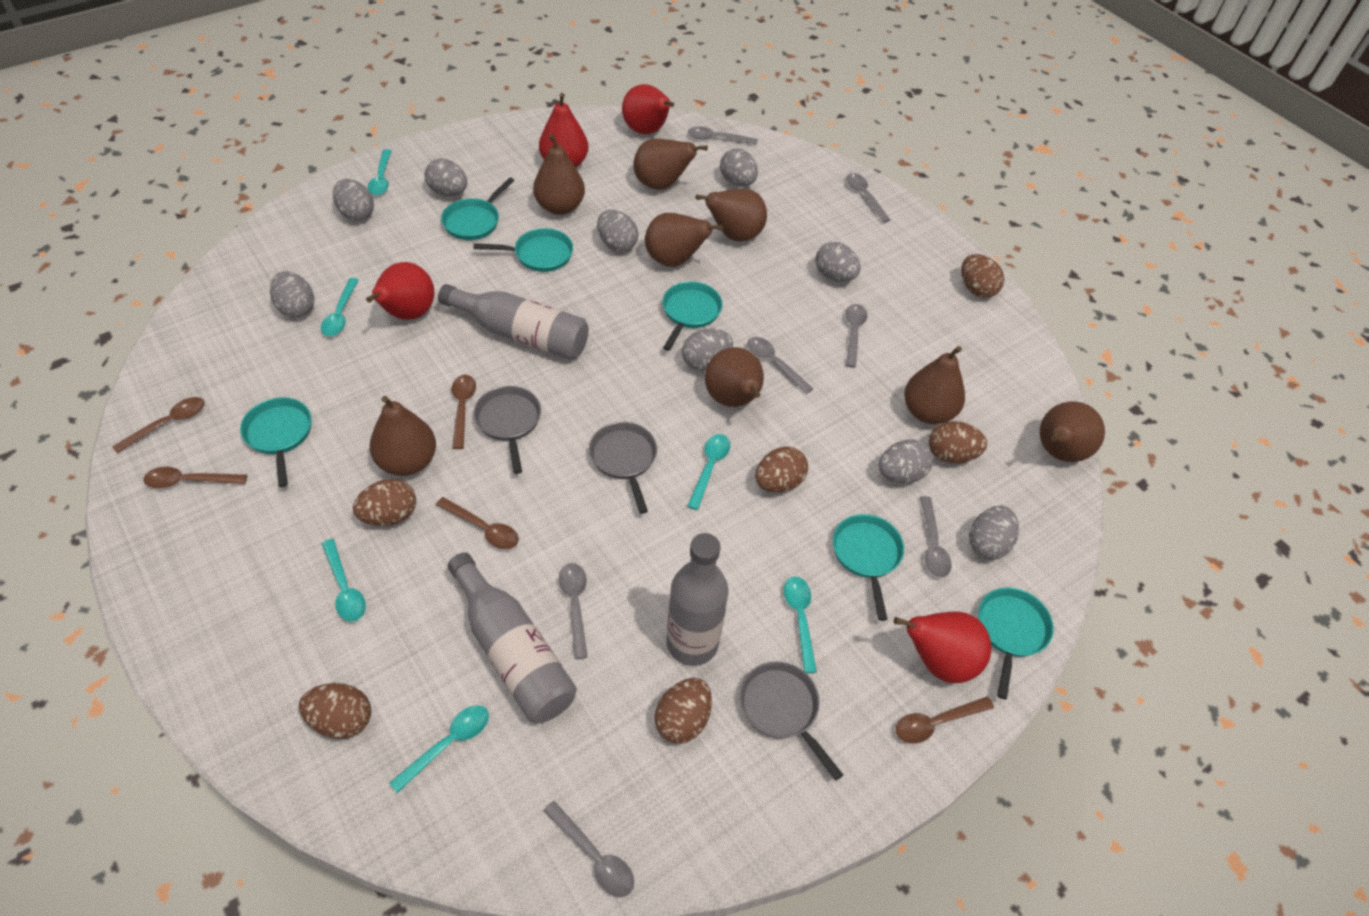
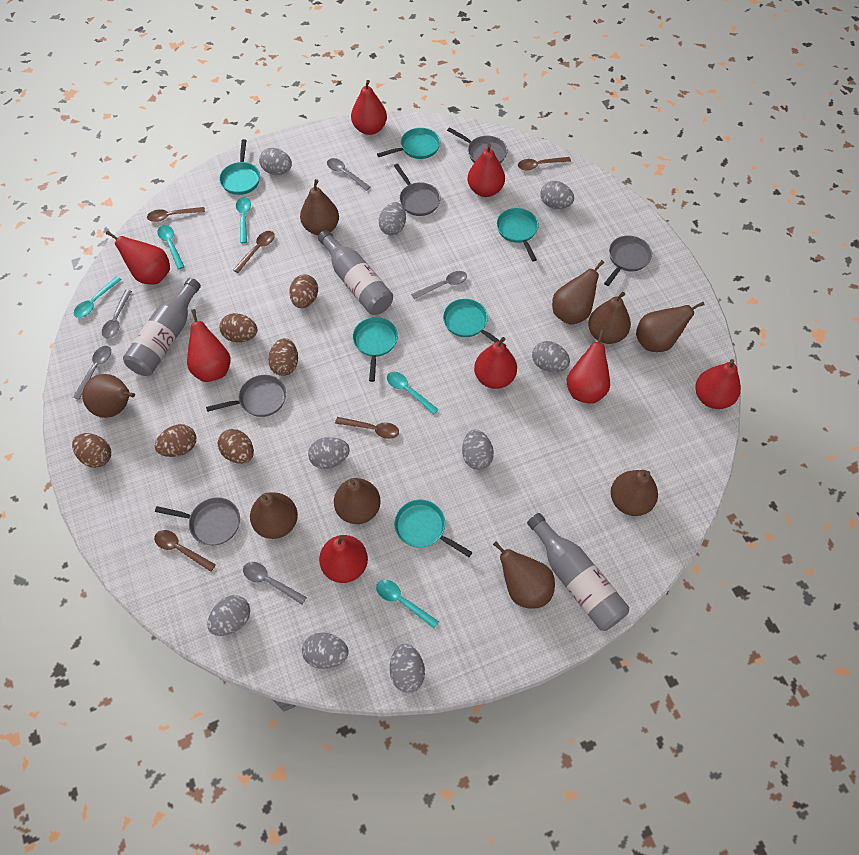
brown pear: [370,396,436,476] [533,134,585,215] [633,139,708,190] [645,213,724,267] [696,189,767,241] [705,347,764,407] [904,346,965,424] [1040,401,1105,462] = 8 -> [82,374,135,418] [250,492,298,539] [300,179,339,235] [334,478,381,524] [493,541,555,609] [552,260,604,325] [588,292,631,344] [611,470,658,516] [636,302,705,352] = 9
grey pan: [474,386,541,474] [589,422,657,514] [740,661,843,781] = 3 -> [155,497,240,545] [206,375,286,417] [394,164,441,216] [447,127,508,163] [604,236,652,286] = 5
grey spoon: [543,801,634,897] [559,563,588,659] [688,126,758,145] [747,337,813,394] [845,304,867,368] [846,173,890,223] [920,496,952,578] = 7 -> [73,346,111,400] [102,290,132,338] [243,562,307,605] [327,158,371,191] [411,271,467,299] = 5
red pear: [366,262,434,320] [539,93,588,167] [622,84,674,134] [894,611,991,683] = 4 -> [106,231,170,284] [187,309,231,382] [319,535,368,583] [351,80,387,135] [468,144,505,197] [474,337,517,389] [567,330,610,404] [695,359,741,409] = 8
turquoise spoon: [321,278,359,336] [322,539,366,622] [368,149,391,195] [389,705,489,793] [687,434,730,510] [784,576,817,673] = 6 -> [74,276,122,318] [157,225,184,270] [236,197,251,243] [376,580,439,628] [387,372,439,415] = 5

